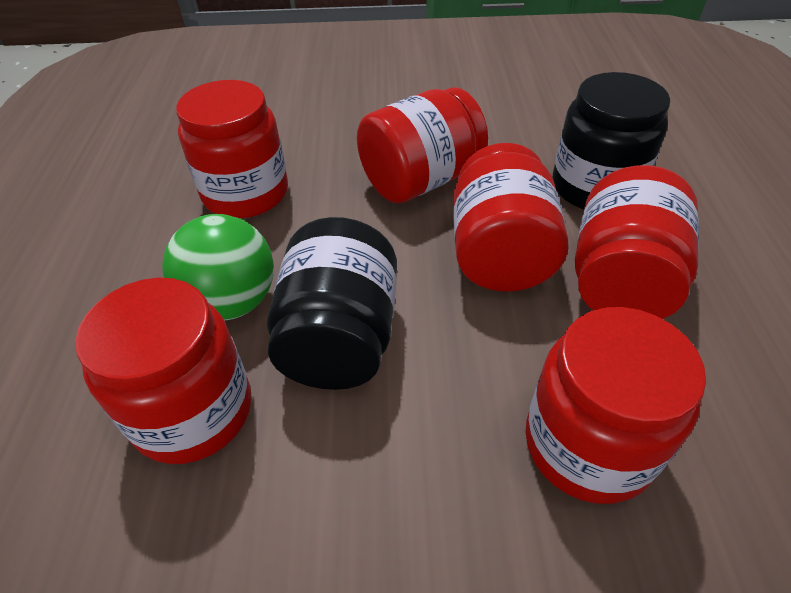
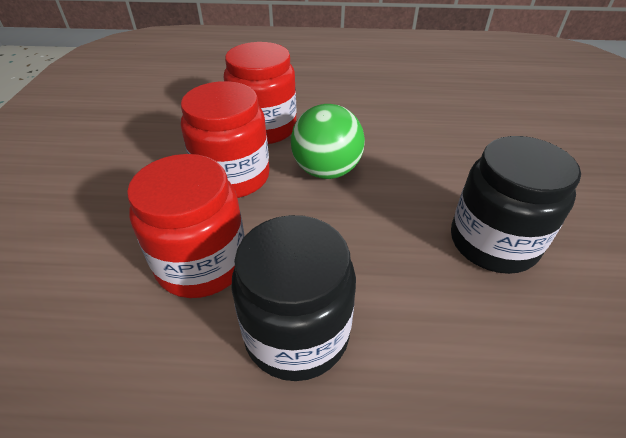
red jar: [75,278,252,464] [176,80,288,219] [357,87,488,203] [453,143,568,292] [525,307,706,504] [575,165,699,319] = 6 -> [127,154,245,298] [181,81,270,198] [224,42,297,144] = 3

